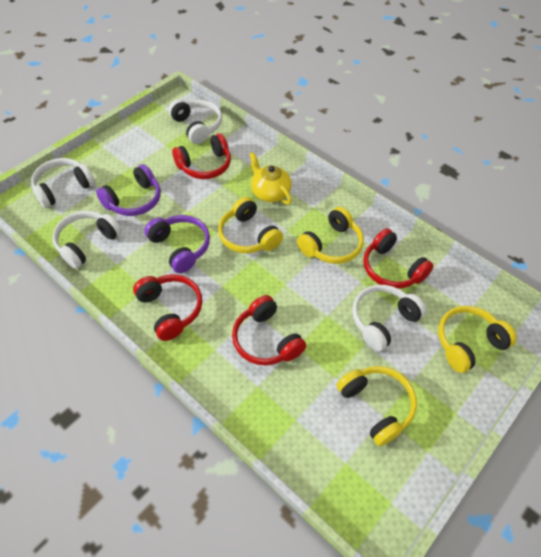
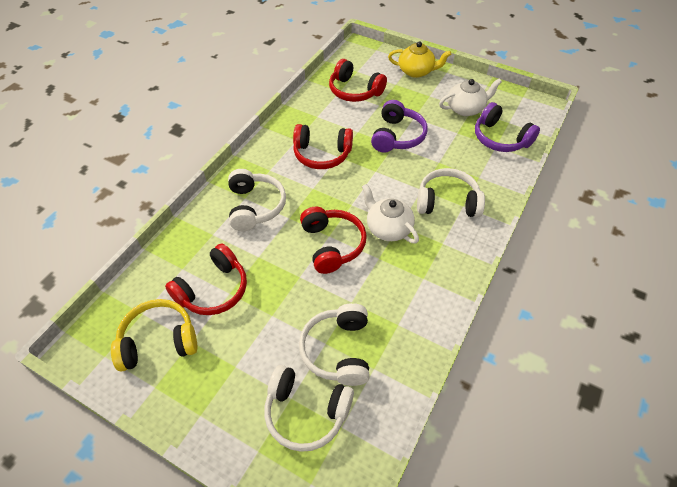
white teapot: none = 0 -> [362,184,419,244] [439,79,502,116] = 2
yellow headphones: [218,197,283,253] [297,207,364,264] [337,366,417,446] [438,306,517,373] = 4 -> [111,299,197,371] = 1

